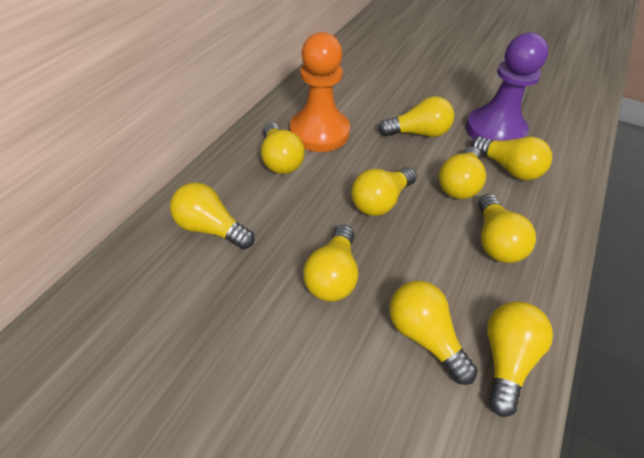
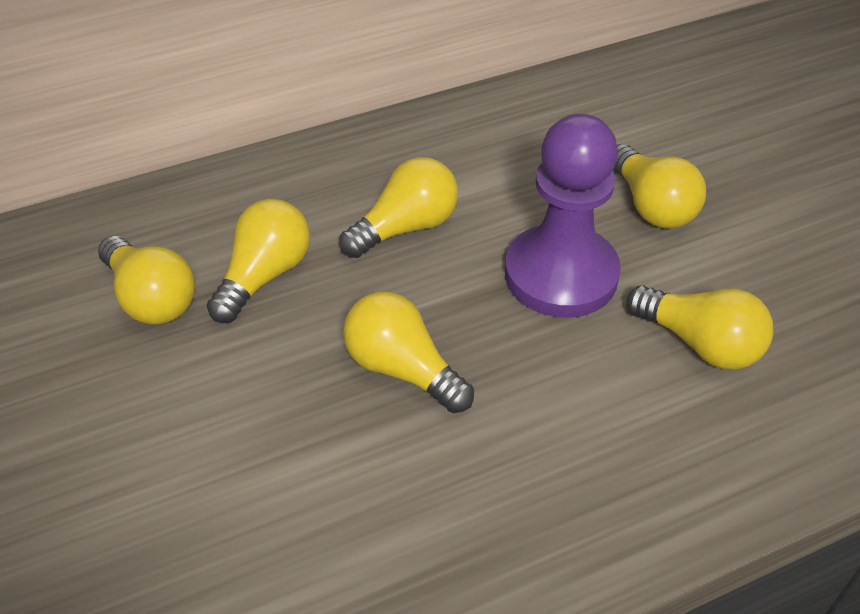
orange pawn: [290,32,350,152] = 1 -> none = 0
yellow light bulb: [170,183,255,249] [261,123,305,174] [303,225,358,302] [351,167,417,216] [378,96,454,137] [390,281,477,385] [439,147,486,199] [471,137,552,180] [478,194,536,263] [487,301,553,417] = 10 -> [98,236,195,324] [207,199,310,323] [339,157,458,258] [343,291,474,413] [613,144,706,229] [626,285,773,369] = 6

